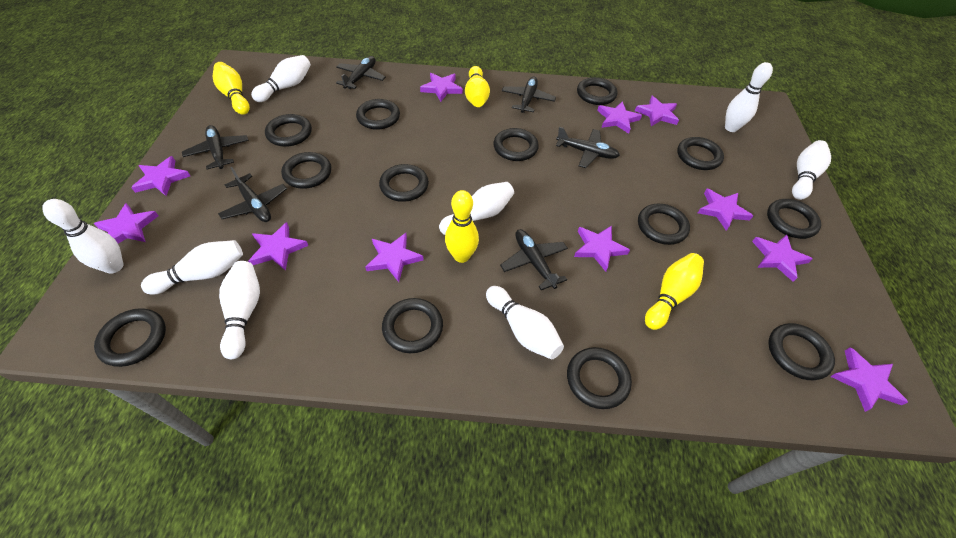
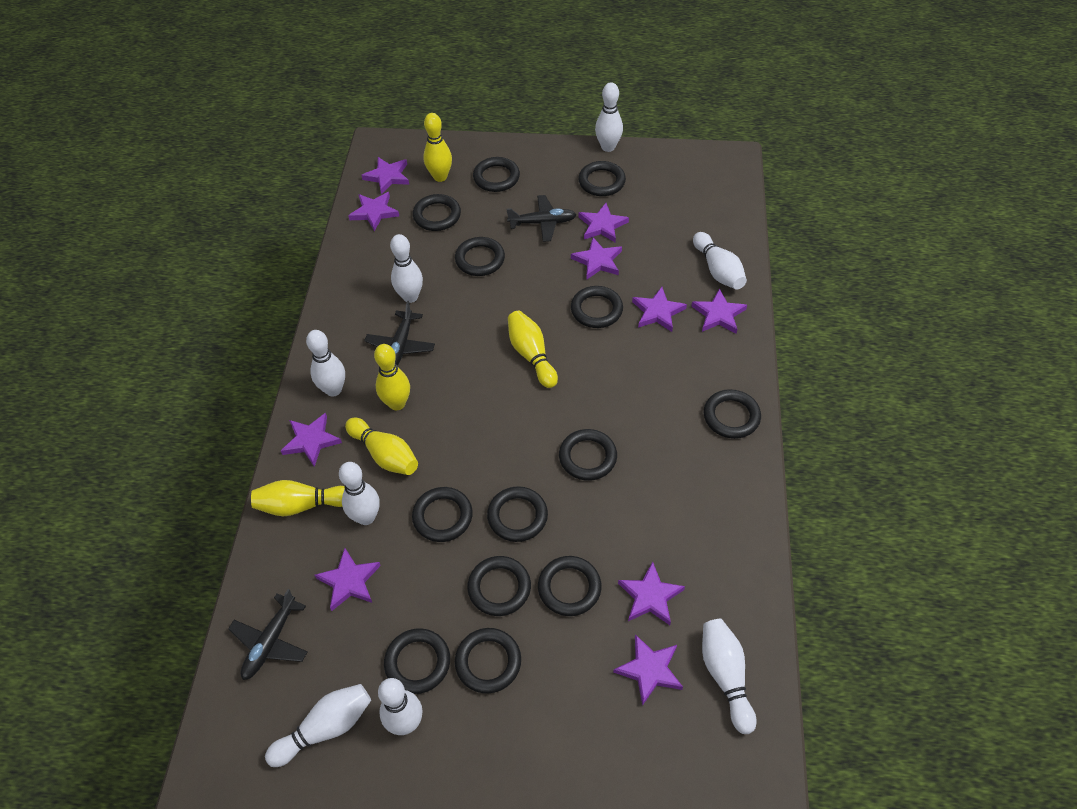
black plane: [182,125,249,170] [218,167,287,222] [336,56,386,89] [500,229,568,290] [502,77,556,113] [556,127,620,168] = 6 -> [228,589,308,680] [364,301,435,366] [506,195,577,242] = 3
purple star: [94,203,159,244] [131,156,190,196] [248,222,308,271] [365,233,424,282] [420,73,463,102] [574,225,630,272] [597,101,642,134] [635,96,679,126] [698,189,753,231] [752,235,813,282] [830,347,908,412] = 11 -> [281,413,342,467] [315,548,381,611] [348,192,399,231] [361,157,409,194] [571,238,622,280] [579,203,629,243] [613,634,683,706] [618,561,685,625] [632,287,687,332] [691,288,747,333] = 10
yellow bowling pin: [213,62,250,115] [445,190,479,263] [465,66,490,107] [645,253,704,330] = 4 -> [251,480,345,516] [345,417,418,475] [374,344,410,410] [423,113,452,182] [508,311,558,388] = 5

